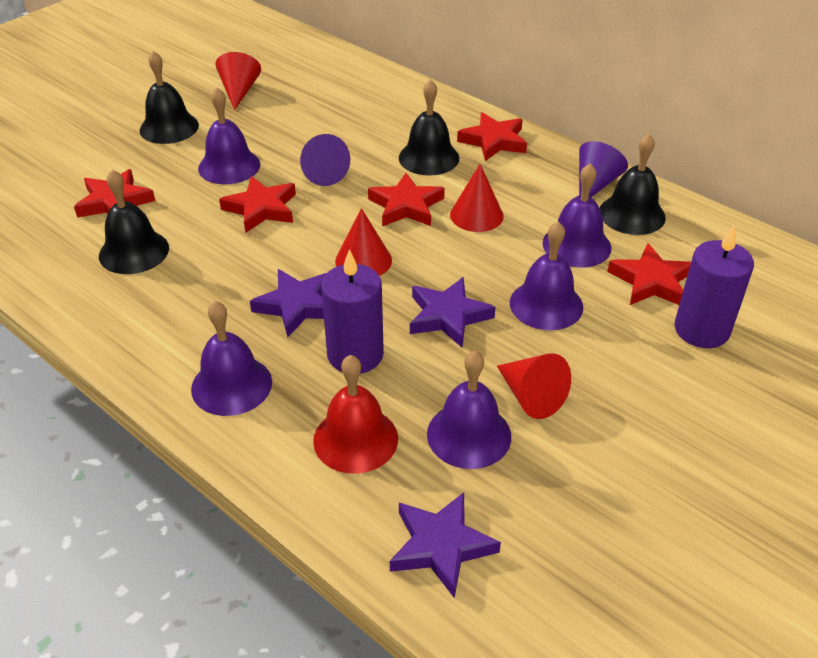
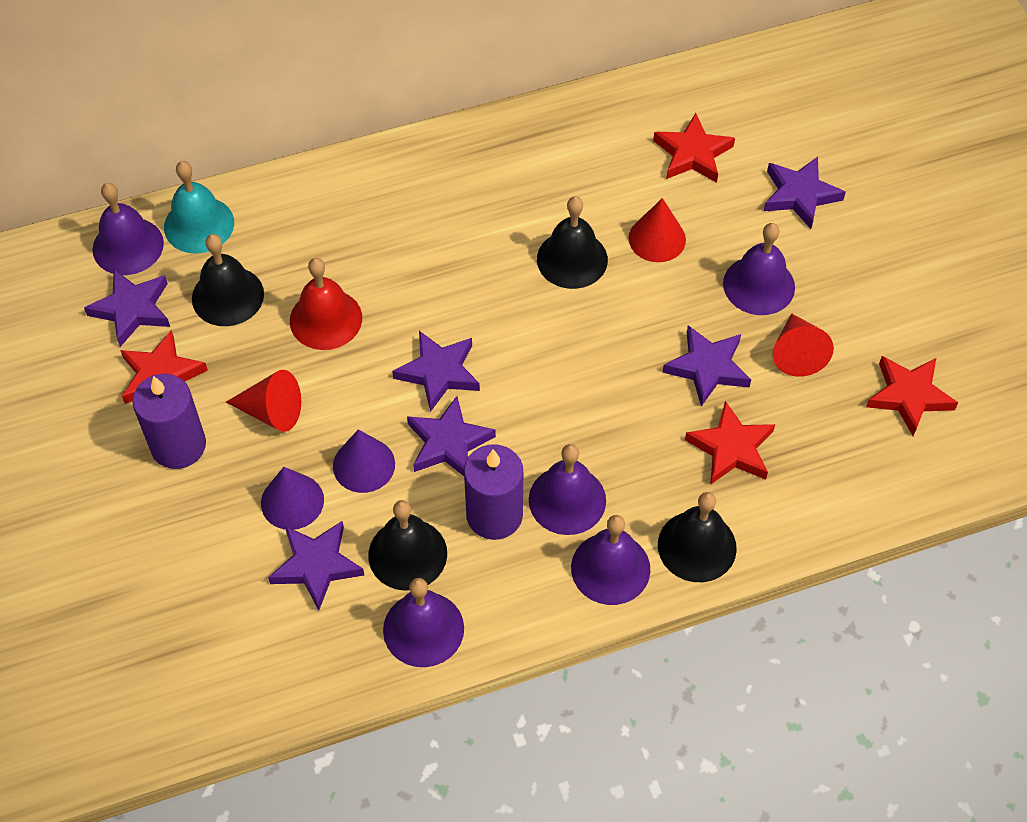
purple star: [250,269,326,338] [390,492,501,598] [410,277,496,347] = 3 -> [84,269,170,347] [268,521,364,611] [392,331,480,412] [407,396,496,476] [662,325,751,407] [764,157,846,229] = 6
red cone: [216,52,261,110] [335,208,392,276] [450,164,504,232] [497,353,571,419] = 4 -> [226,370,301,432] [629,198,686,262] [773,313,834,377] = 3
red star: [74,169,155,217] [219,176,296,233] [368,173,445,226] [457,112,527,161] [607,243,691,305] = 5 -> [120,330,208,404] [653,113,735,183] [685,401,775,485] [866,356,958,436] = 4
turquoise bell: none = 0 -> [164,161,234,254] = 1

